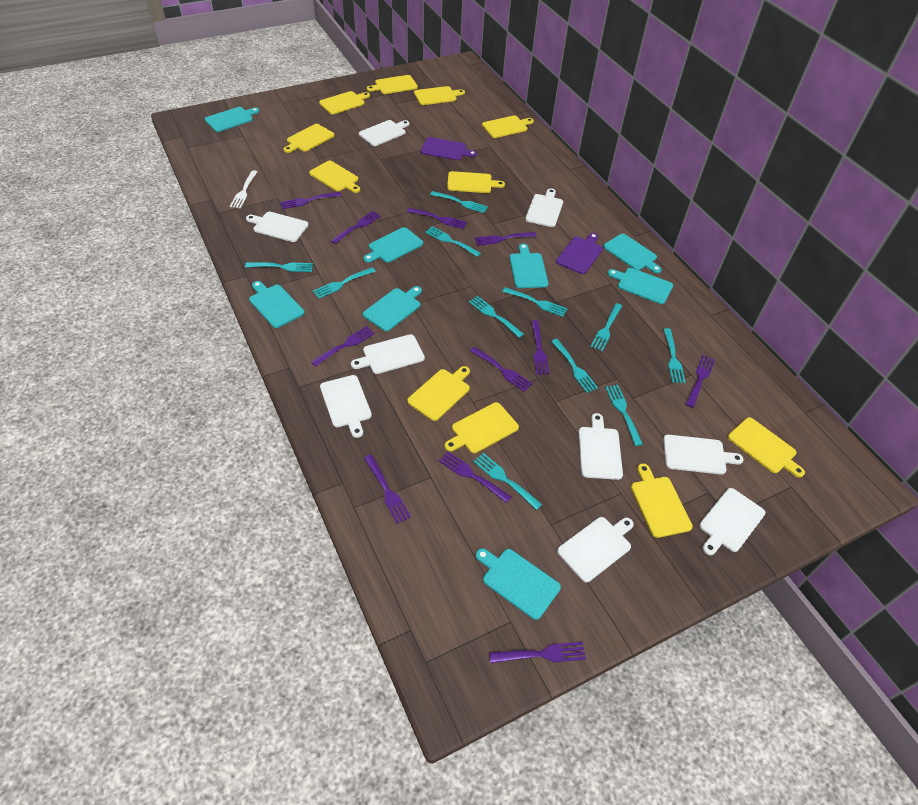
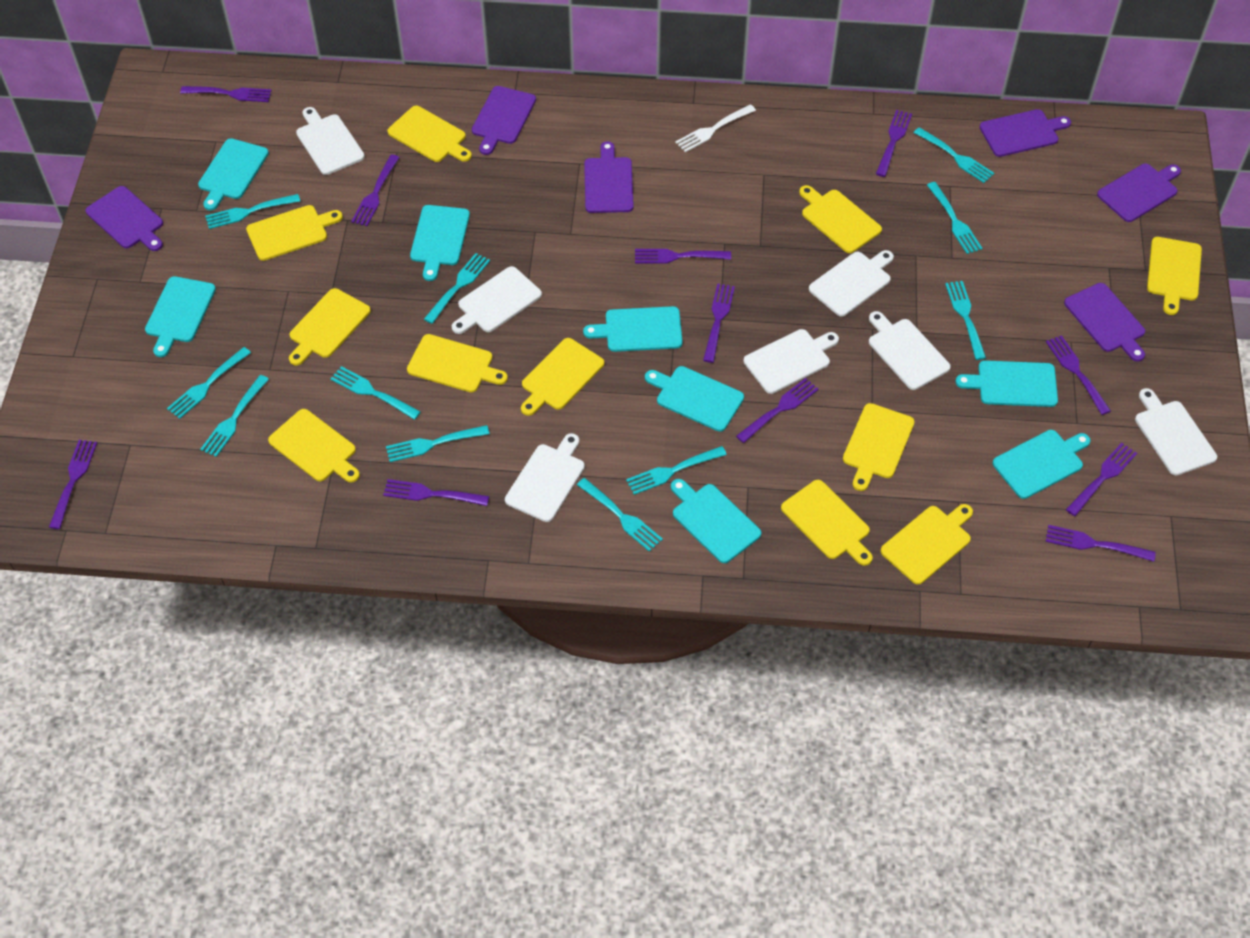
purple cutting board: [421,137,477,160] [556,233,603,274] = 2 -> [86,186,163,251] [472,86,536,155] [584,141,634,213] [979,109,1071,157] [1064,283,1145,362] [1097,164,1181,222] = 6
white cutting board: [246,212,309,242] [320,375,372,438] [351,334,425,374] [359,120,410,146] [525,188,563,227] [557,517,634,582] [578,413,623,480] [663,434,743,475] [699,488,765,555] = 9 -> [296,107,365,175] [452,266,542,334] [505,433,585,522] [743,329,839,394] [809,250,894,317] [869,311,951,390] [1135,388,1217,476] = 7

